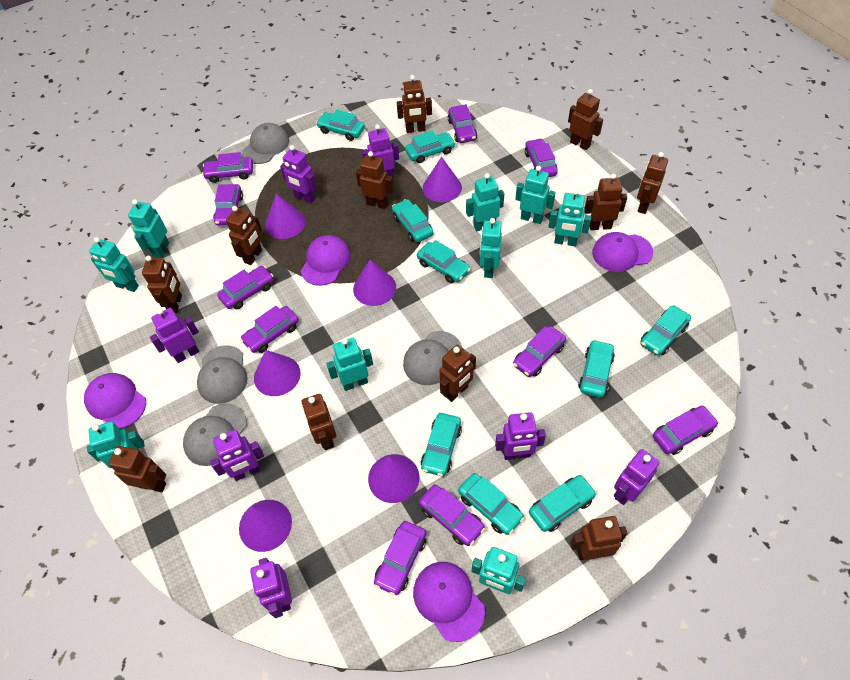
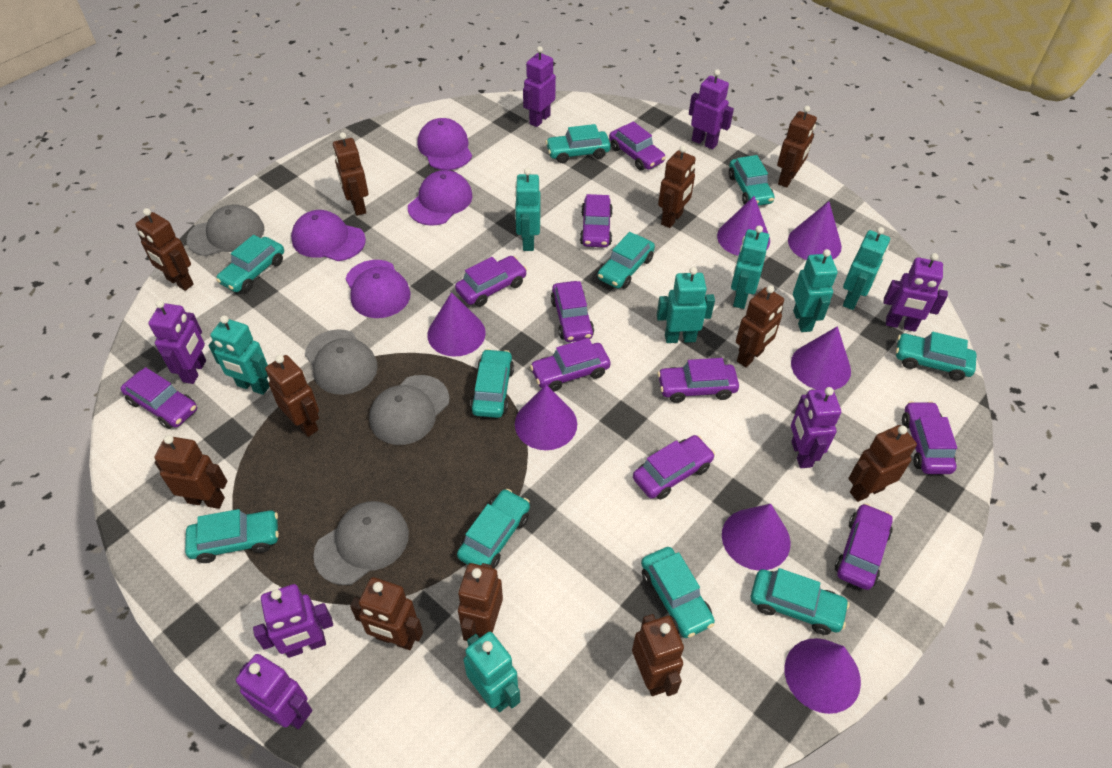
purple cone: [239,500,292,552] [254,350,301,396] [265,194,306,239] [353,260,396,306] [368,454,419,503] [423,157,462,202] = 6 -> [427,292,486,357] [515,385,577,450] [717,196,770,256] [722,504,791,571] [785,638,861,714] [788,201,842,260] [791,326,851,390] = 7
turquoise car: [316,110,365,141] [392,199,433,242] [405,130,456,163] [417,240,471,283] [421,413,462,476] [458,473,524,535] [529,475,596,532] [578,340,615,398] [640,306,691,356] = 9 -> [185,509,279,563] [216,235,284,292] [457,489,530,568] [470,349,514,418] [545,124,611,163] [598,232,655,289] [641,547,715,638] [729,155,774,206] [751,568,850,635] [896,332,977,381] = 10
turquoise robot: [87,422,145,468] [89,237,139,292] [128,199,169,258] [326,338,373,391] [466,173,504,231] [472,547,526,594] [480,218,502,278] [515,166,556,224] [548,189,591,246] = 9 -> [209,315,270,395] [464,632,520,712] [515,168,540,251] [657,267,715,343] [731,225,769,309] [793,249,838,332] [843,227,890,310] = 7

